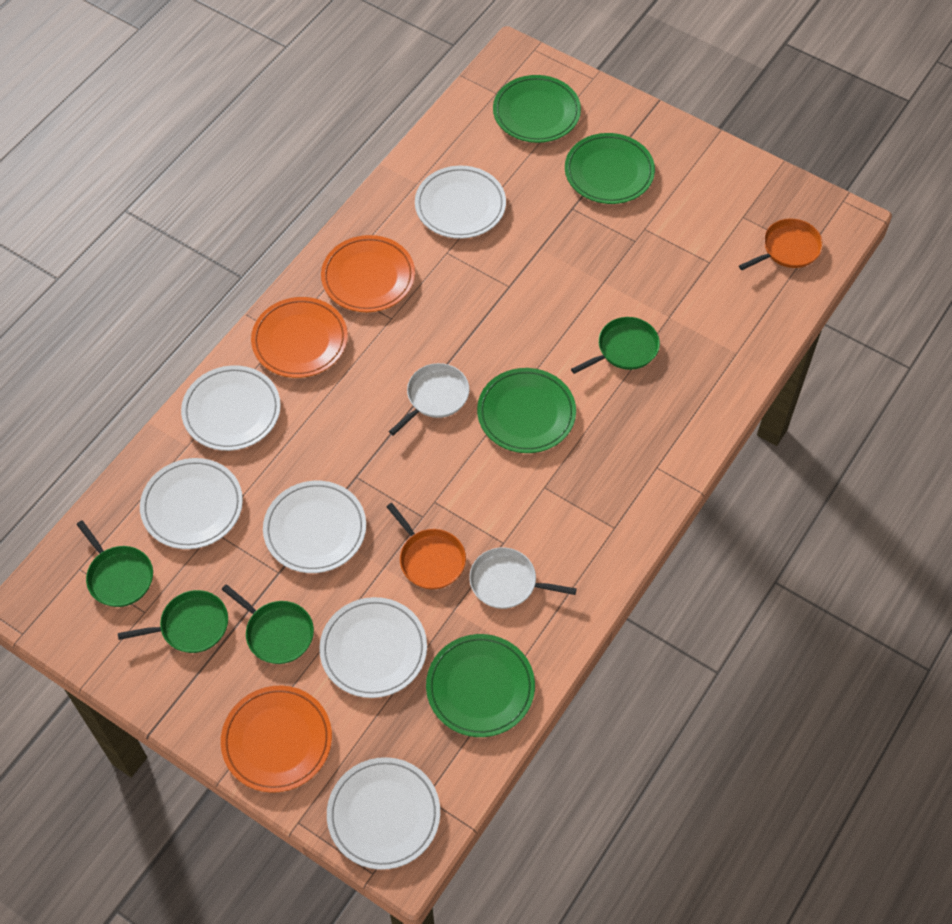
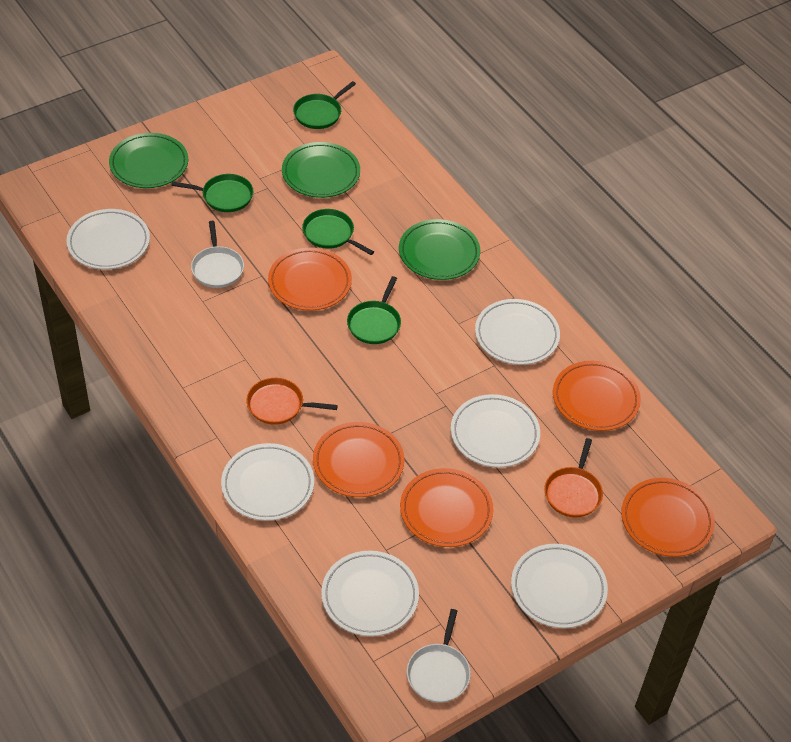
green plate: [426,634,535,737] [477,368,576,453] [493,75,581,143] [565,133,655,204] = 4 -> [109,133,188,188] [282,142,360,198] [399,219,480,280] = 3
orange plate: [221,686,332,793] [251,297,348,378] [321,235,415,312] = 3 -> [268,248,352,311] [313,422,404,497] [400,468,493,547] [553,361,641,431] [621,478,715,557] = 5

